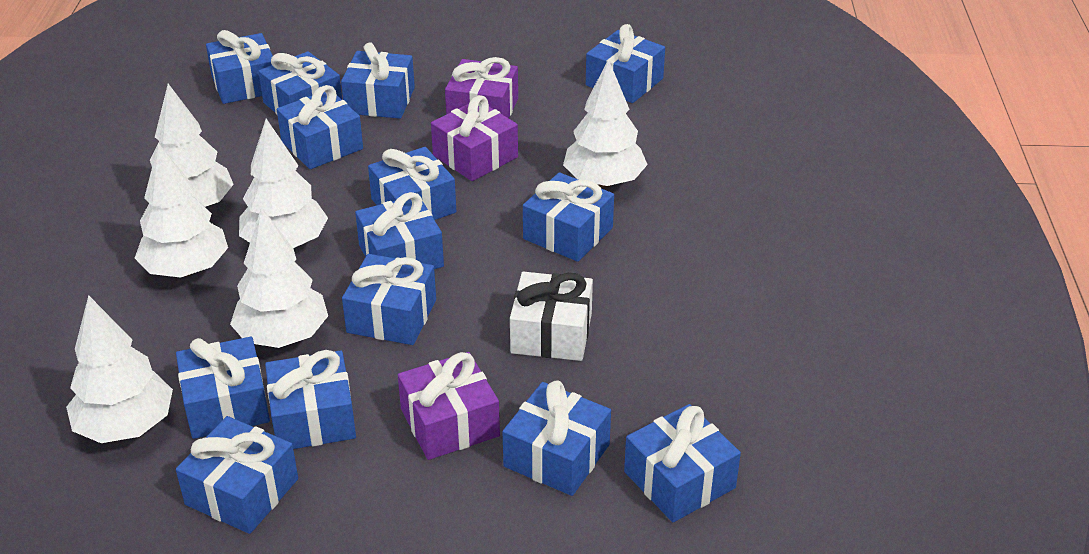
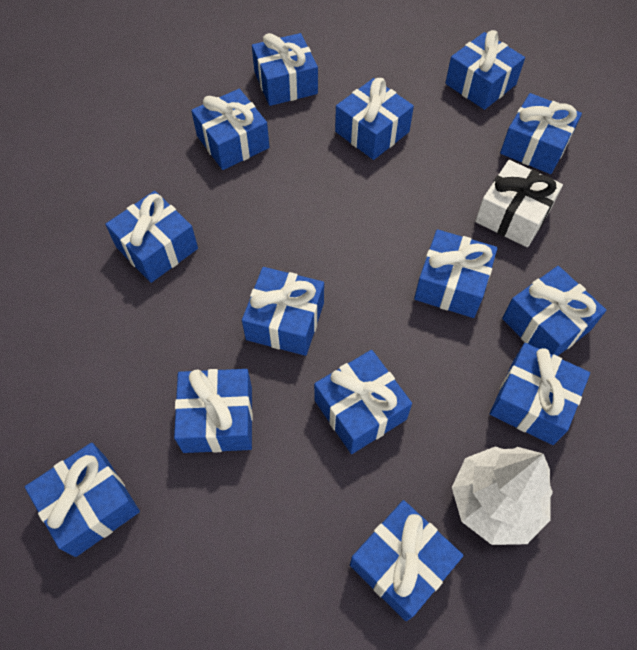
purple gift: [398,352,500,460] [431,95,518,181] [445,57,518,118] = 3 -> none = 0
white tree: [66,295,173,443] [135,143,228,278] [150,84,234,207] [230,207,328,348] [239,119,328,248] [563,59,648,188] = 6 -> [452,446,553,545] = 1

